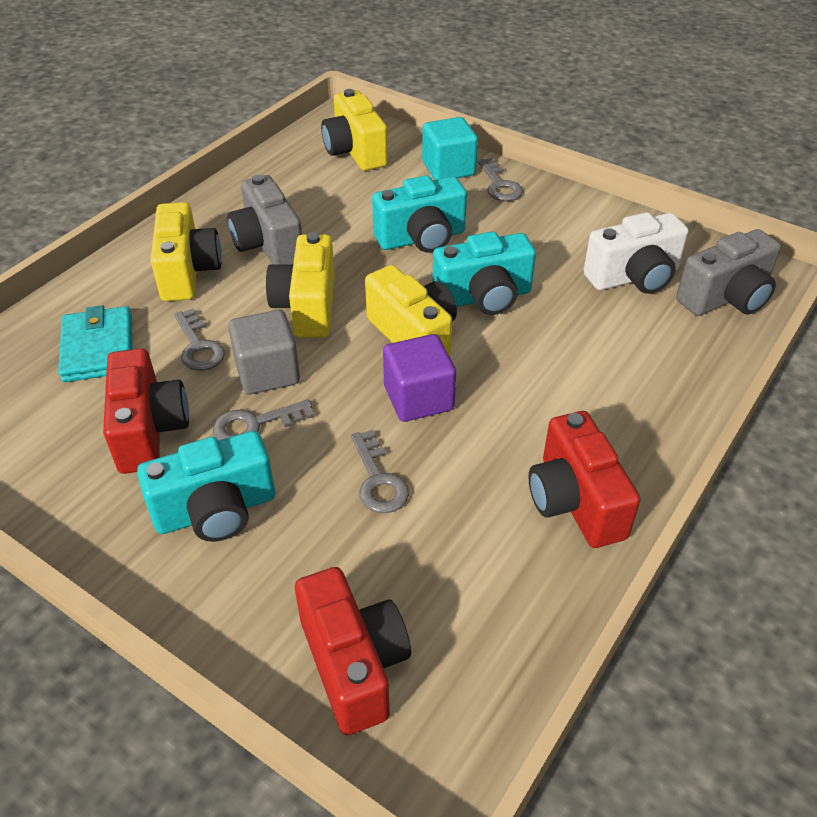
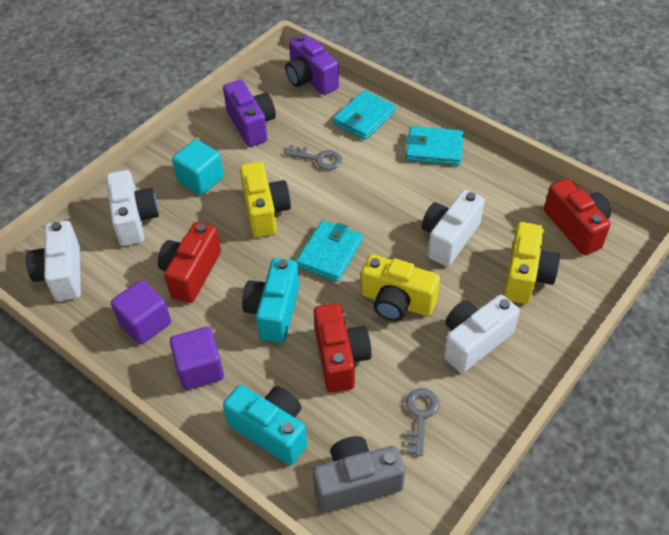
grey camera: [227,175,302,264] [676,229,781,316] = 2 -> [313,436,405,512] = 1
grey cube: [228,310,300,394] = 1 -> none = 0
grey key: [174,309,225,371] [213,399,314,440] [351,430,409,513] [478,158,523,201] = 4 -> [285,145,342,170] [406,388,439,456] = 2
purple camera: none = 0 -> [223,80,276,147] [285,34,339,95] = 2
purple cube: [383,334,456,422] = 1 -> [111,280,171,345] [170,327,224,390] = 2
turquoise camera: [137,431,275,542] [372,175,467,253] [432,232,536,315] = 3 -> [223,385,307,465] [242,258,299,343] = 2
turquoise wallet: [58,305,133,382] = 1 -> [296,220,363,282] [333,90,396,140] [406,126,464,166] = 3
white camera: [583,212,689,294] = 1 -> [26,221,81,301] [106,170,159,246] [422,190,485,266] [444,295,520,373] = 4
yellow camera: [150,202,222,301] [266,232,335,338] [321,89,388,171] [365,265,457,357] = 4 -> [240,162,291,237] [361,254,440,321] [504,222,560,304] = 3

